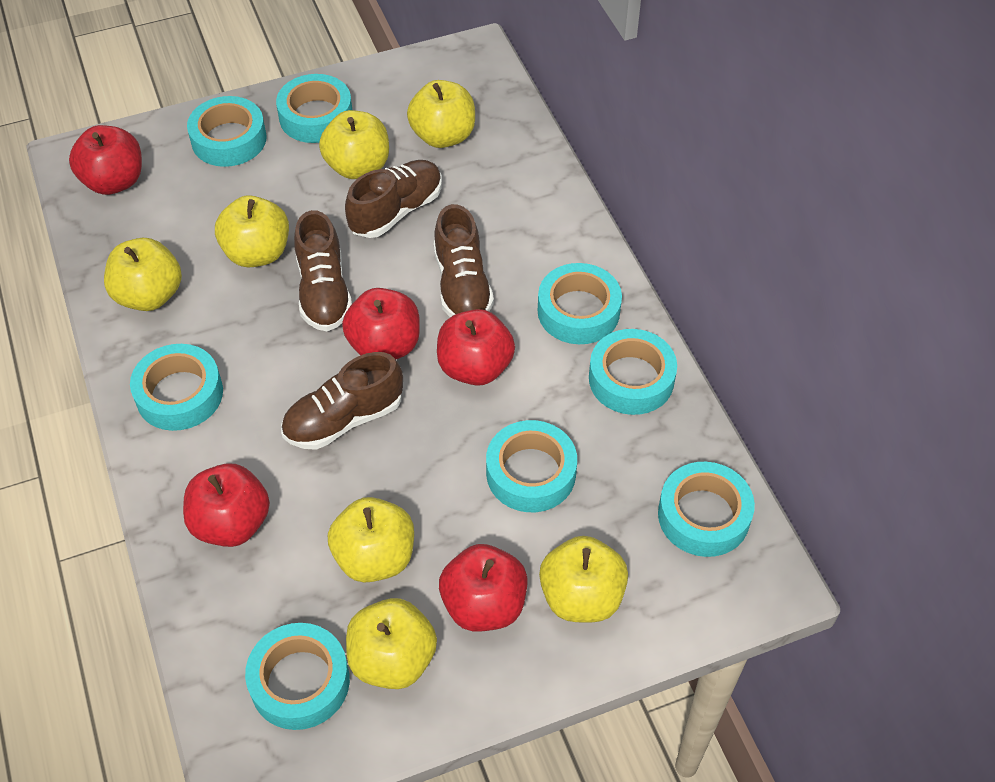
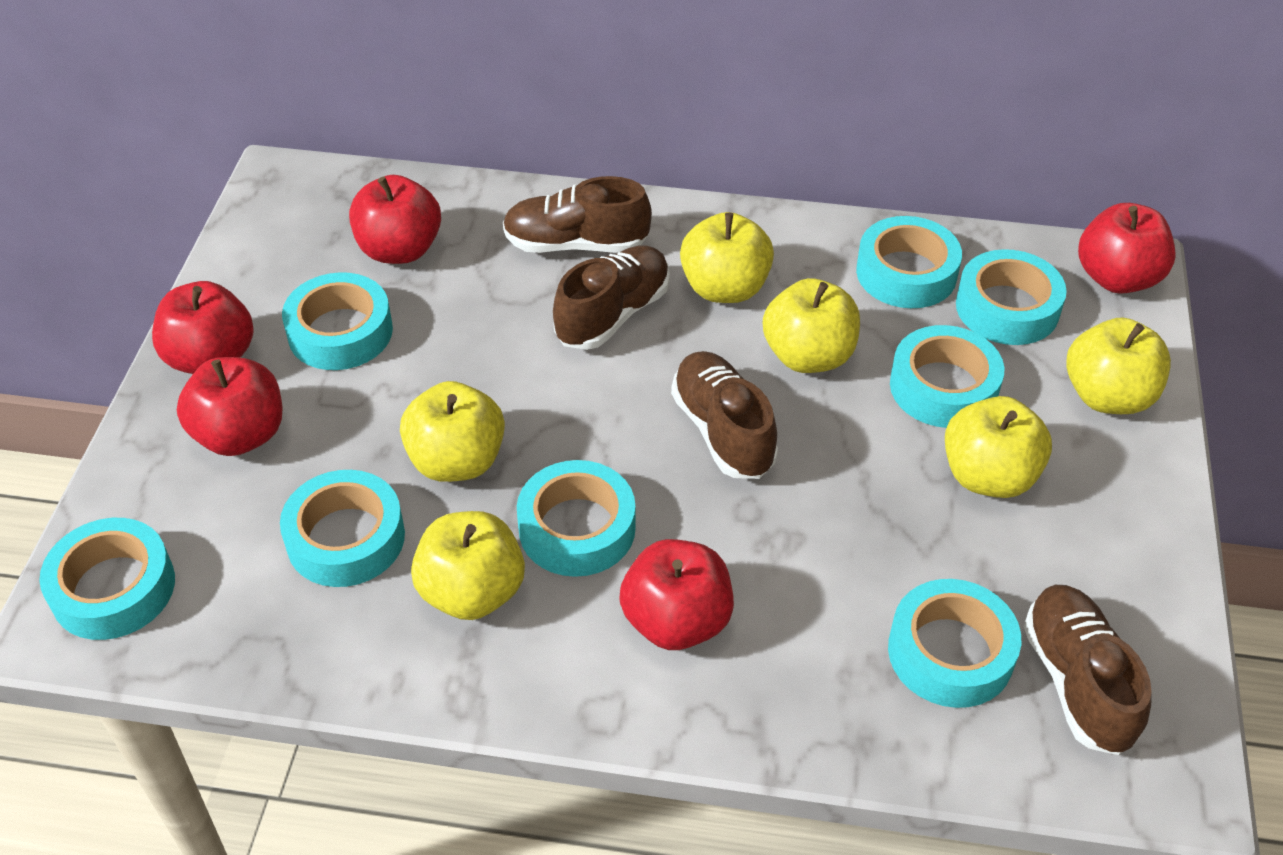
yellow apple: [104,238,182,311] [215,195,289,267] [319,110,389,179] [328,497,414,583] [346,598,437,689] [407,80,475,148] [539,536,628,623] = 7 -> [400,381,505,482] [411,511,525,620] [680,212,774,303] [763,278,860,373] [945,396,1052,498] [1066,317,1171,414] = 6

